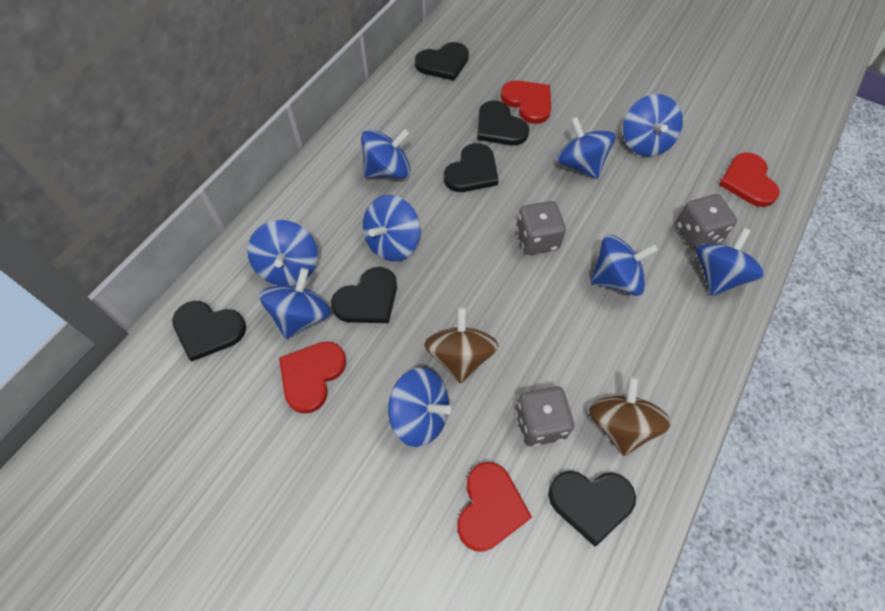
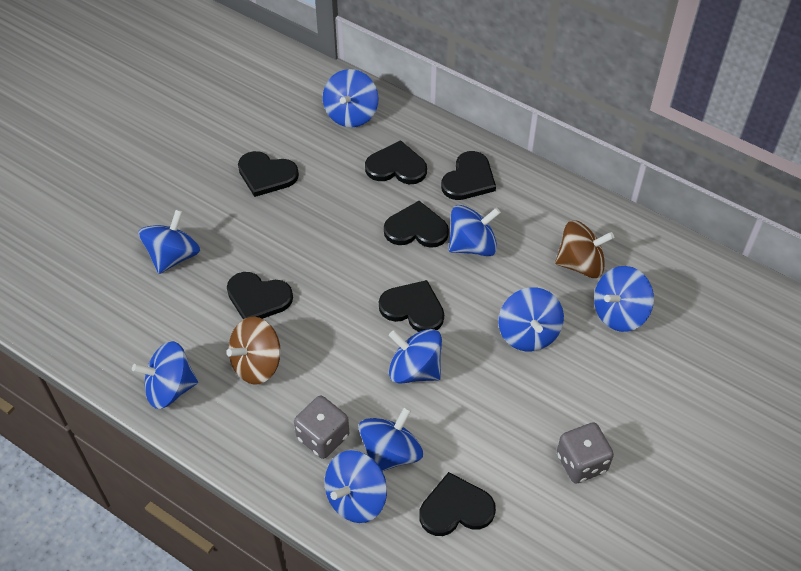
black heart: [172,301,246,362] [331,267,397,323] [415,42,469,81] [444,143,499,192] [477,100,529,145] [548,471,636,547] = 6 -> [227,272,293,319] [238,151,299,197] [365,140,427,184] [379,280,444,332] [384,201,449,248] [419,472,496,536] [441,151,496,200] = 7
grey dice: [515,386,574,447] [516,201,566,255] [676,194,737,250] = 3 -> [294,396,349,459] [557,422,614,484] = 2
red heart: [279,341,346,414] [457,462,532,552] [501,81,551,124] [719,153,780,207] = 4 -> none = 0

